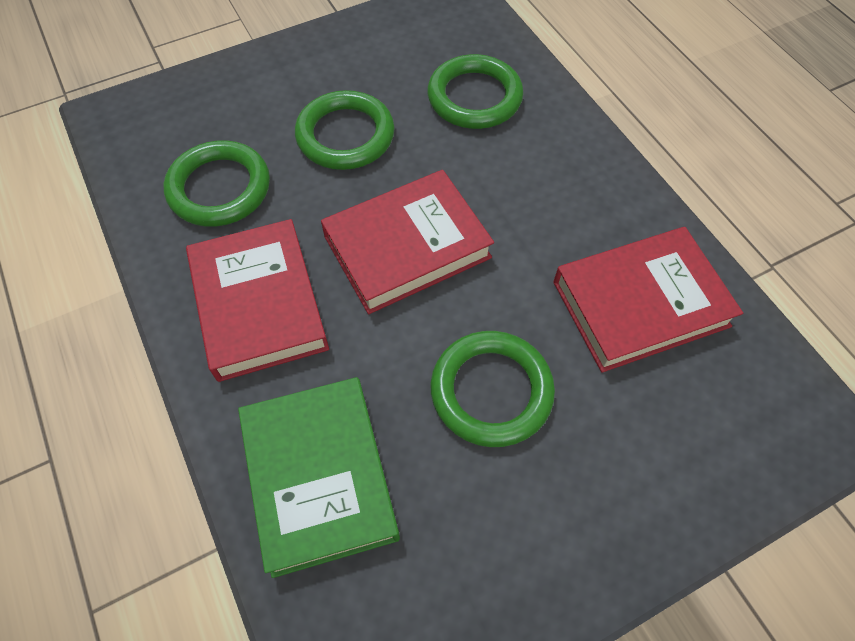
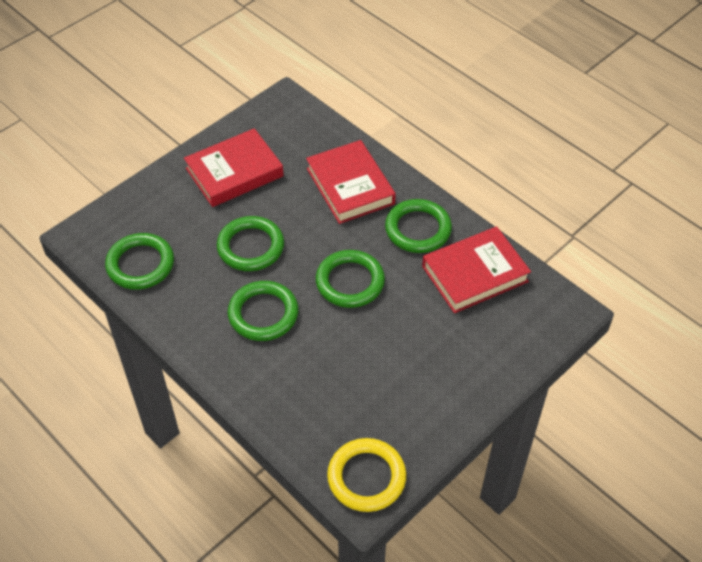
green book: [238,377,400,578] = 1 -> none = 0
green ring: [164,140,270,227] [295,90,395,170] [427,54,523,129] [430,331,555,447] = 4 -> [105,233,174,290] [217,216,284,271] [228,281,299,341] [316,250,385,308] [385,199,452,253] = 5
yellow ring: none = 0 -> [327,438,406,512] = 1

